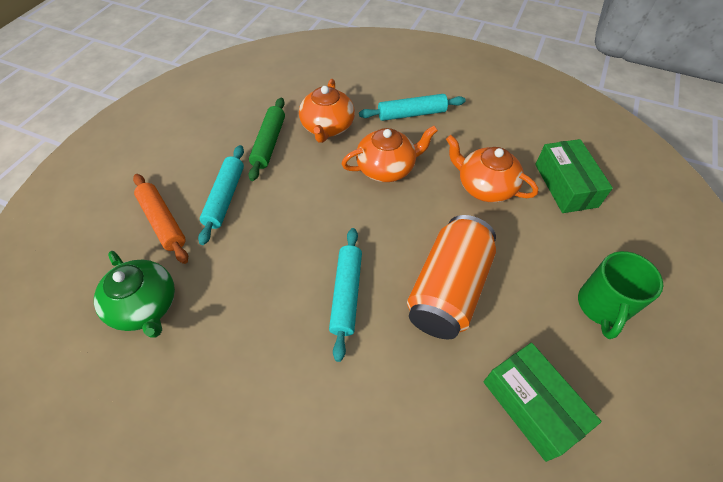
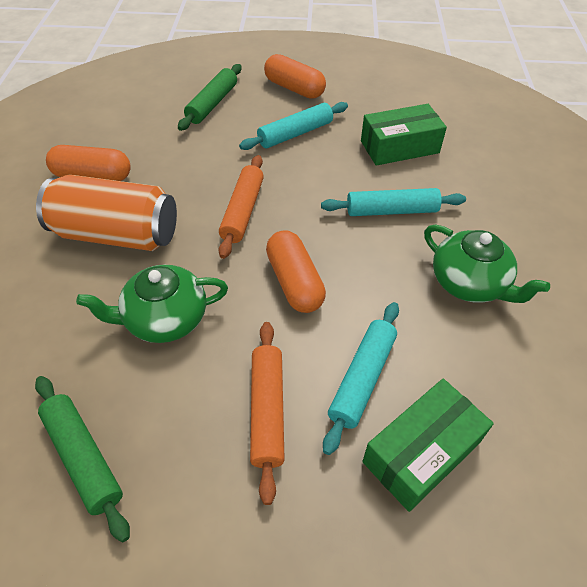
green mug: [578,251,663,339] = 1 -> none = 0
green rolling pin: [248,98,285,181] = 1 -> [35,376,130,542] [178,64,241,131] = 2
green teapot: [94,251,175,338] = 1 -> [76,265,228,343] [424,224,550,303] = 2
orange capsule: none = 0 -> [46,145,131,181] [264,54,326,99] [266,230,326,313] = 3
orange rolling pin: [133,174,188,264] = 1 -> [218,155,264,259] [250,322,285,505] = 2
orange teapot: [299,79,355,143] [341,126,438,182] [446,135,538,203] = 3 -> none = 0

